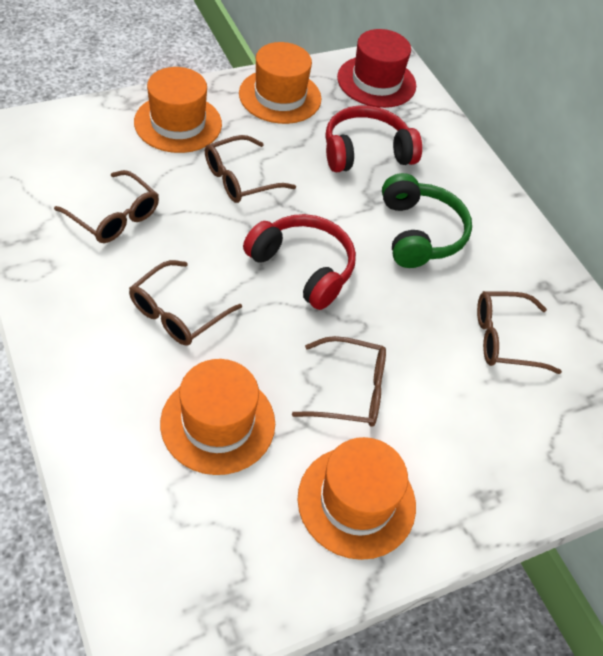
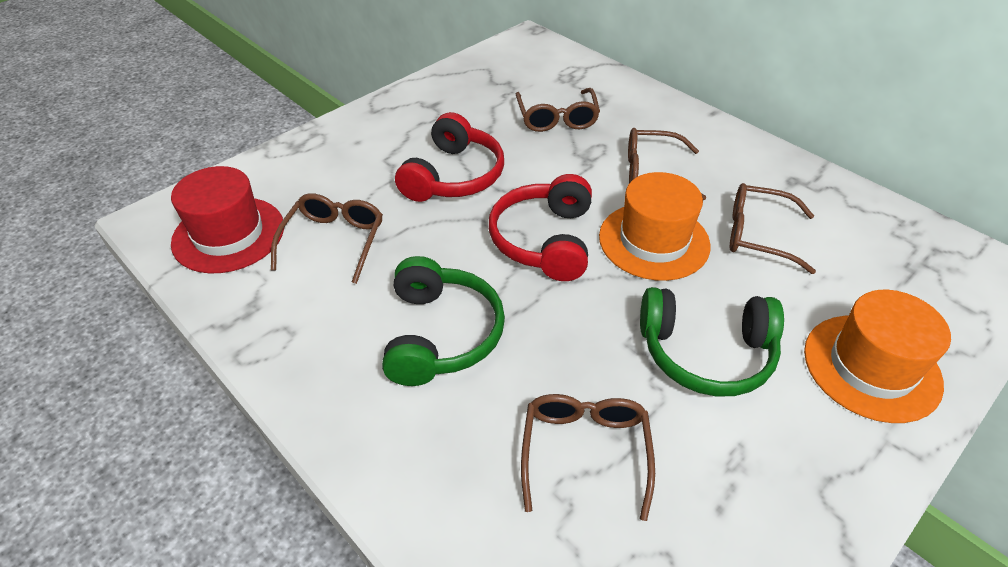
green headphones: [382,173,472,268] = 1 -> [382,256,505,386] [640,287,784,397] = 2
orange hat: [134,67,222,153] [160,359,275,475] [239,42,322,124] [298,437,416,560] = 4 -> [599,172,711,281] [804,290,951,423] = 2

